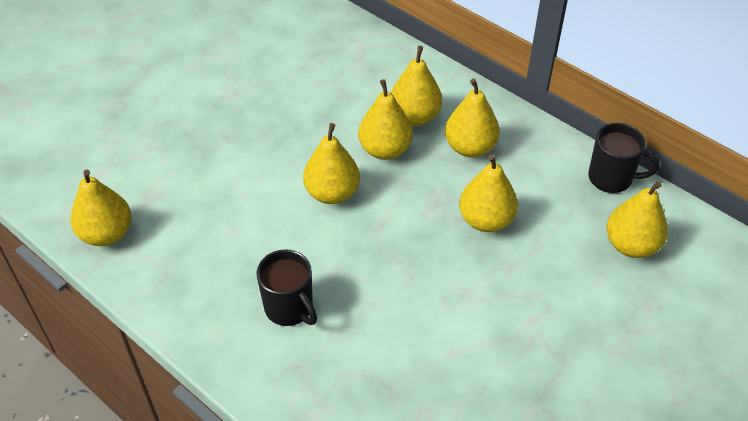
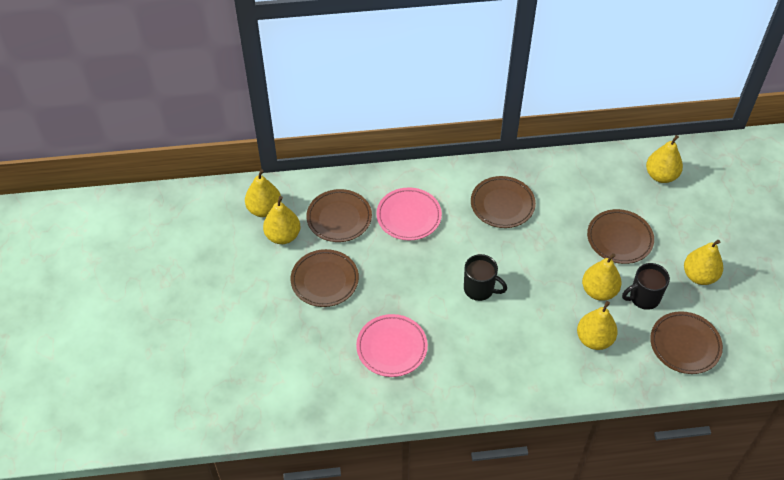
brown plate: none = 0 -> [291,249,359,307] [306,189,372,242] [471,176,536,228] [587,209,654,264] [650,311,723,374] = 5
pink plate: none = 0 -> [356,314,428,377] [376,188,442,241] = 2
yellow pear: [71,169,132,246] [303,123,360,204] [358,79,413,160] [391,46,442,126] [445,79,500,157] [459,155,518,232] [606,181,668,258] = 7 -> [245,169,281,217] [263,196,300,244] [577,301,618,350] [582,253,622,301] [646,135,683,183] [684,240,723,285] = 6

